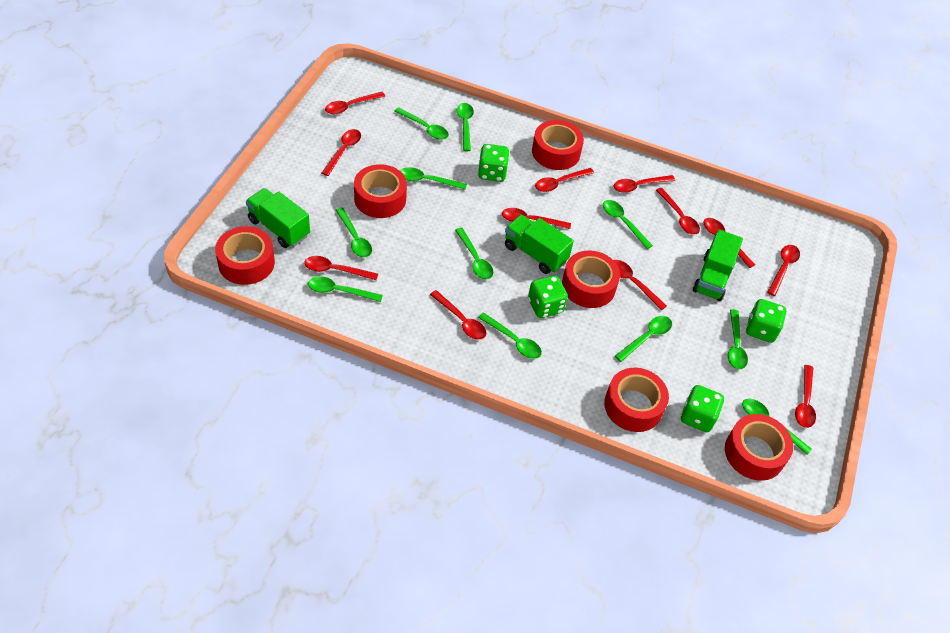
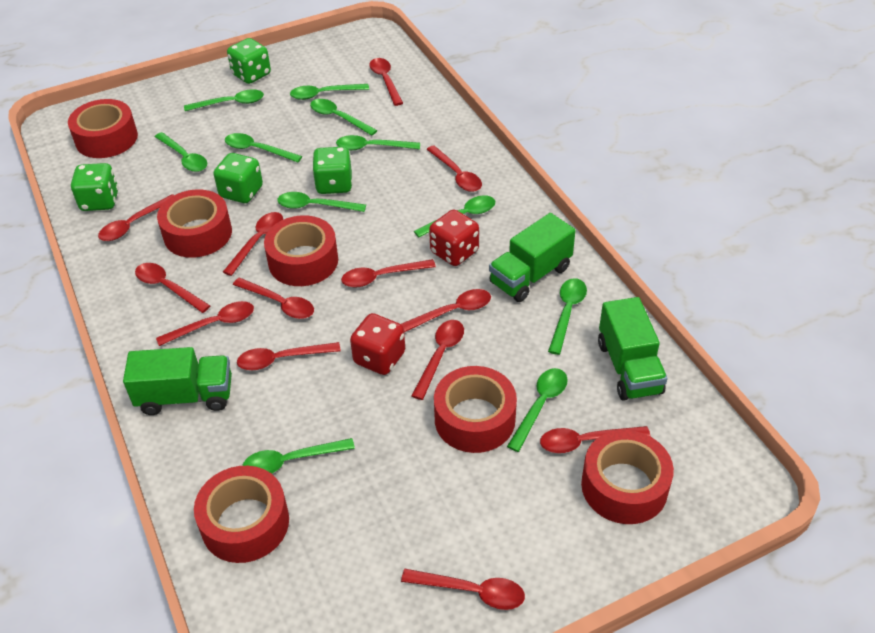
red dice: none = 0 -> [350,313,405,375] [429,209,479,266] = 2
red spoon: [304,256,378,280] [322,129,361,176] [325,92,385,114] [430,290,486,340] [502,208,571,229] [535,168,594,192] [614,175,675,193] [614,260,667,310] [656,188,700,235] [703,218,755,268] [767,245,800,296] [795,365,816,428] = 12 -> [98,194,174,241] [135,263,210,313] [156,301,254,346] [223,212,283,276] [233,278,314,319] [237,342,341,370] [341,259,436,287] [369,58,403,106] [401,289,491,332] [401,569,525,610] [411,320,464,400] [426,145,482,192] [540,426,650,453] = 13

